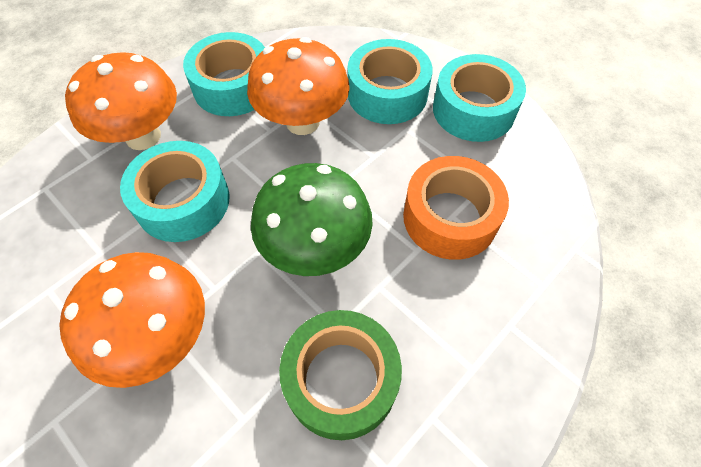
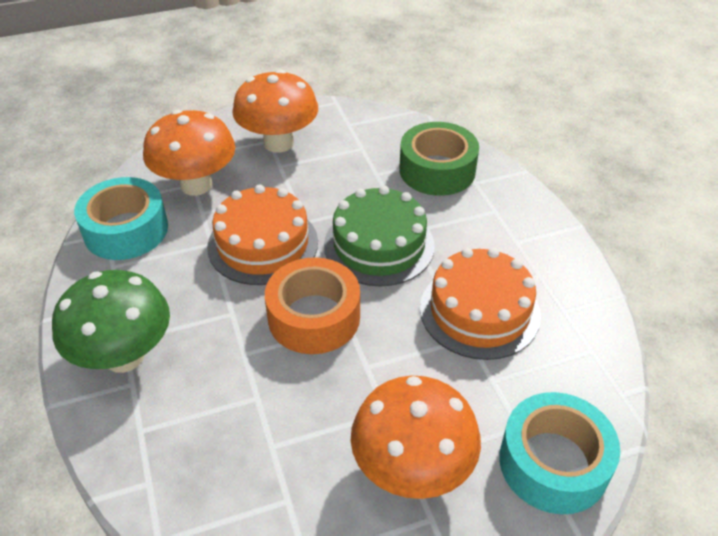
green cake: none = 0 -> [324,186,435,286] = 1
orange cake: none = 0 -> [207,184,318,285] [420,248,541,360] = 2
turquoise tape: [120,141,230,242] [183,32,265,116] [347,39,433,124] [433,54,526,142] = 4 -> [74,177,168,260] [499,392,621,514] = 2

